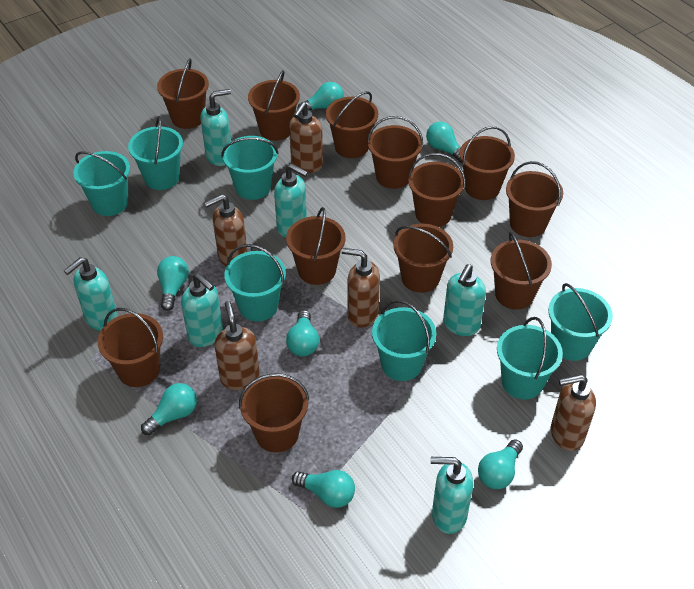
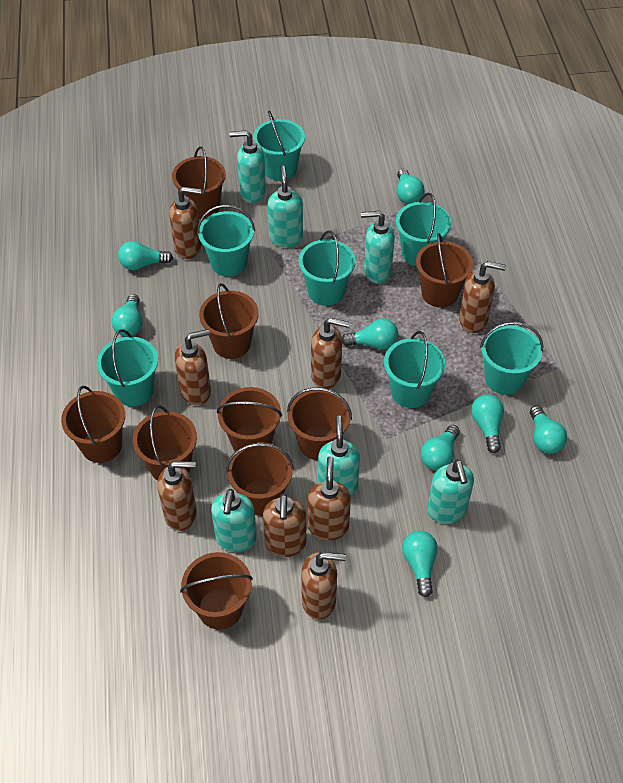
brown bucket: [98,308,163,387] [157,58,209,129] [239,374,309,453] [248,70,300,141] [286,207,346,285] [326,91,378,158] [367,116,423,189] [394,224,453,293] [408,153,466,227] [460,126,515,200] [491,232,552,310] [506,161,563,237] = 12 -> [61,386,125,463] [132,405,197,481] [172,146,226,219] [180,552,253,630] [199,283,259,359] [217,387,282,452] [226,442,294,516] [287,387,352,460] [416,233,473,308] = 9
brown soap dispenser: [204,194,247,267] [215,301,260,390] [289,102,323,173] [342,248,380,328] [551,375,596,451] = 5 -> [158,461,197,531] [169,187,202,259] [175,329,211,405] [263,494,306,557] [301,552,346,620] [308,456,351,541] [311,318,350,389] [459,261,506,333] = 8
turquoise light bulb: [141,383,197,435] [157,256,189,311] [286,310,319,357] [292,470,355,508] [297,82,344,111] [426,122,462,163] [478,439,523,489] = 7 -> [112,294,143,337] [118,241,173,270] [342,319,398,350] [397,168,424,204] [402,531,438,597] [421,425,460,470] [471,395,504,453] [530,406,567,454] = 8

